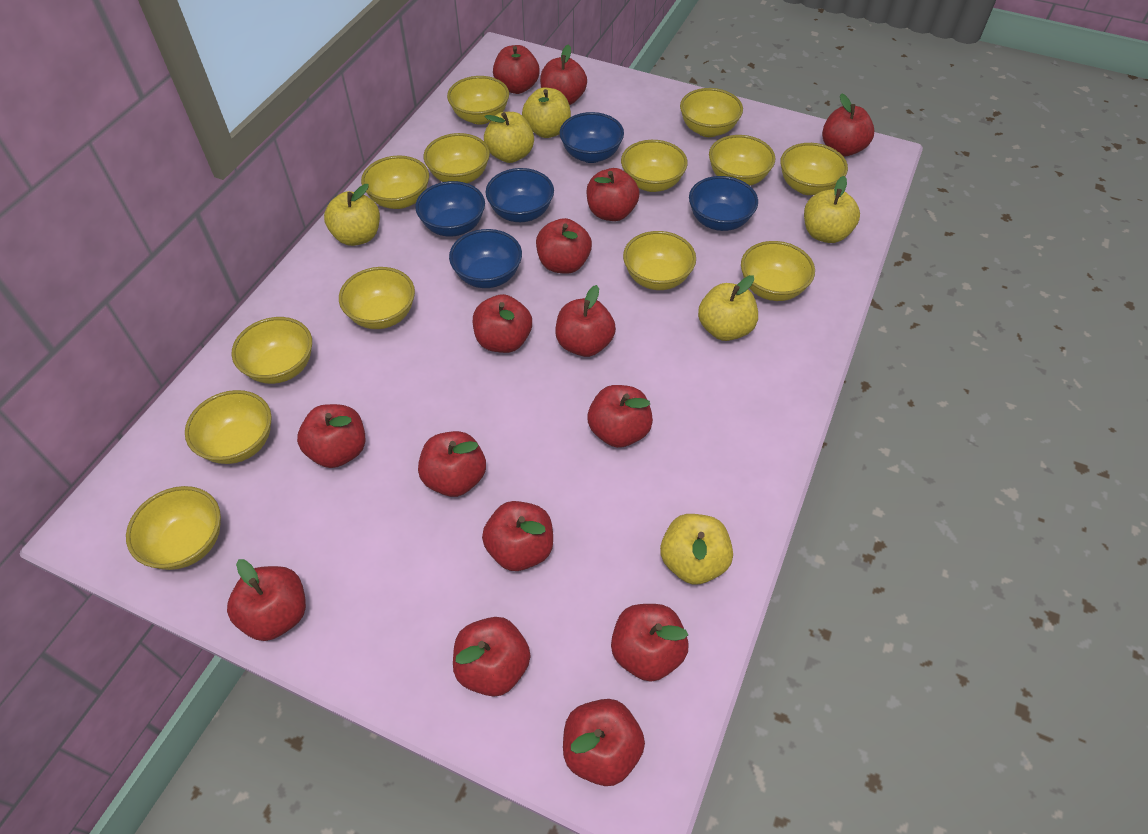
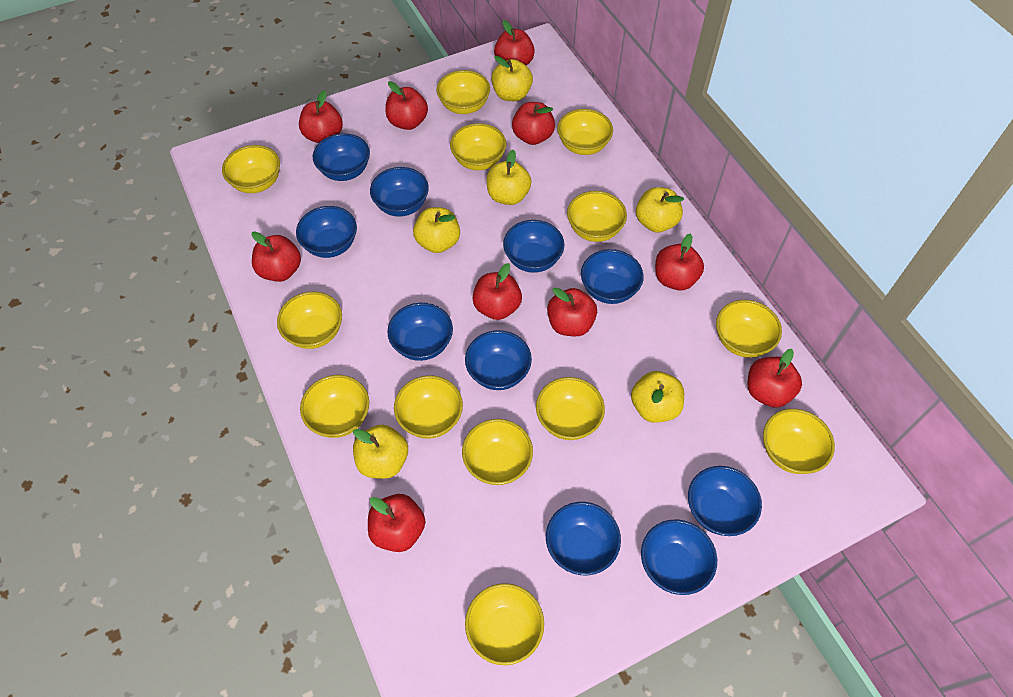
blue bowl: [415,181,485,237] [449,229,522,288] [486,168,554,222] [560,112,624,163] [689,176,758,231] = 5 -> [296,206,357,258] [313,133,370,181] [370,167,429,217] [387,303,453,361] [465,330,532,390] [503,220,565,273] [546,502,621,575] [581,249,644,304] [641,519,717,595] [688,466,762,536] = 10
red apple: [227,559,306,641] [297,404,365,468] [418,431,486,497] [453,617,530,697] [473,294,532,353] [482,501,553,571] [493,45,540,94] [536,218,592,274] [540,44,587,105] [555,285,616,357] [563,699,645,786] [587,168,640,221] [588,385,653,448] [611,604,689,682] [822,93,874,157] = 15 -> [251,231,301,282] [299,90,343,143] [368,494,425,552] [385,81,428,130] [472,263,522,320] [494,20,535,66] [512,102,555,145] [547,288,597,336] [655,234,704,291] [748,349,802,408] = 10

